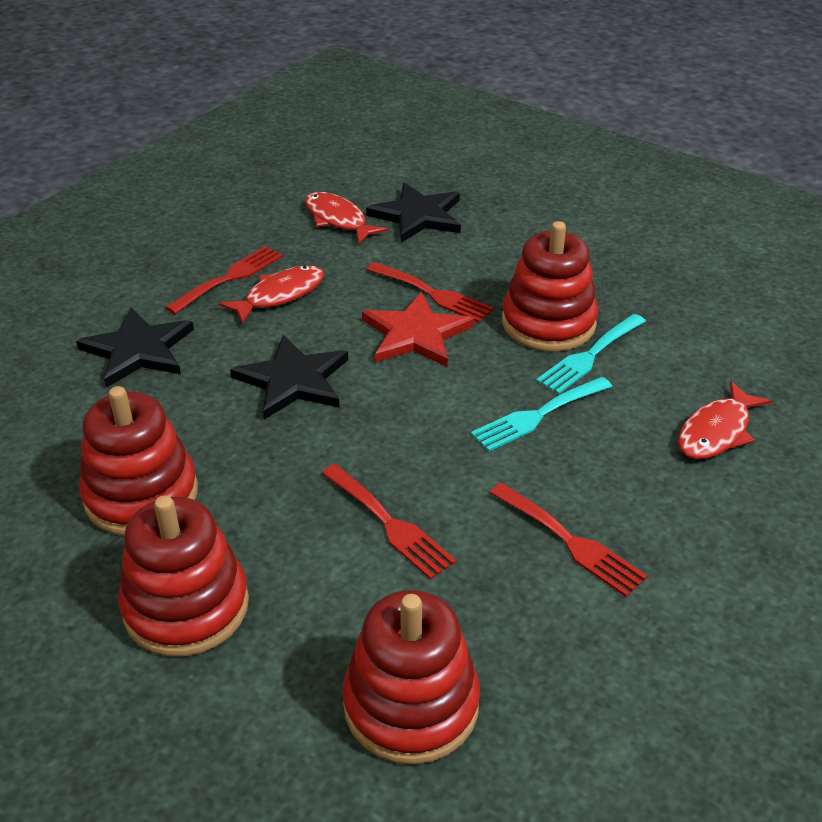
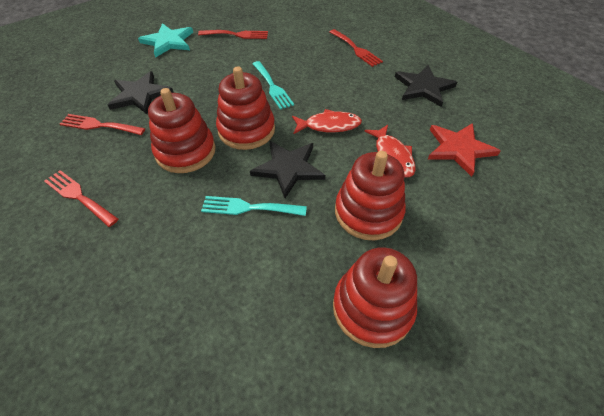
red fish: [219,265,324,324] [305,192,388,244] [678,381,772,459] = 3 -> [292,109,362,134] [365,125,416,177] = 2
turquoise star: none = 0 -> [138,23,193,58] = 1

